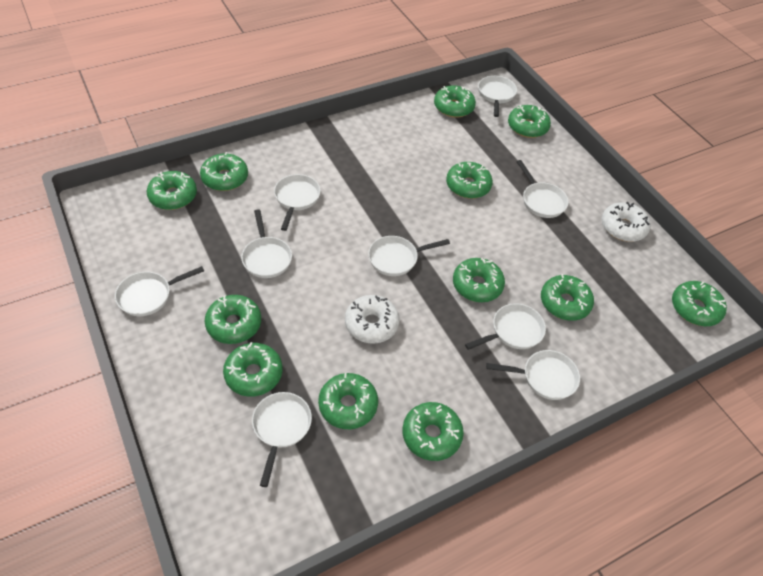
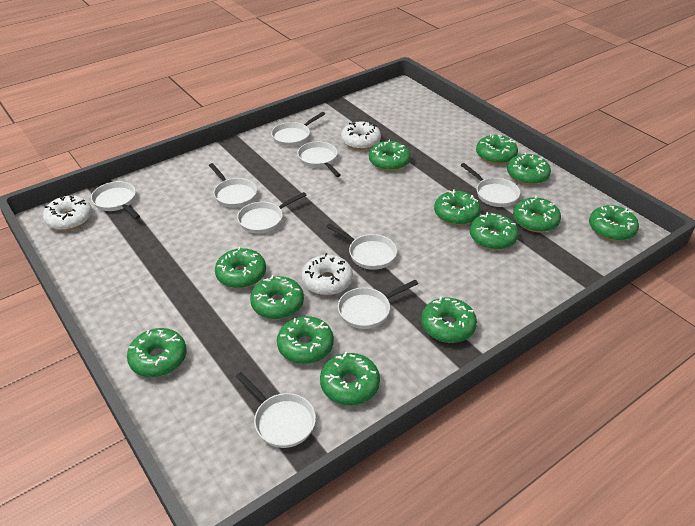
green donut: [147,171,197,210] [200,152,248,191] [205,295,261,344] [223,342,283,397] [318,373,378,429] [402,402,464,461] [434,85,476,118] [446,162,493,199] [453,258,505,302] [508,105,551,138] [541,274,594,321] [672,281,727,326] = 12 -> [127,328,187,377] [215,247,266,288] [250,275,304,319] [277,316,334,364] [320,352,380,405] [369,140,411,171] [421,297,477,343] [434,189,481,225] [470,212,519,250] [476,134,518,164] [507,152,551,185] [513,196,561,232] [589,205,639,241] = 13
white donut: [345,295,400,344] [602,202,651,242] = 2 -> [43,196,92,230] [301,253,353,295] [341,121,381,150] = 3

